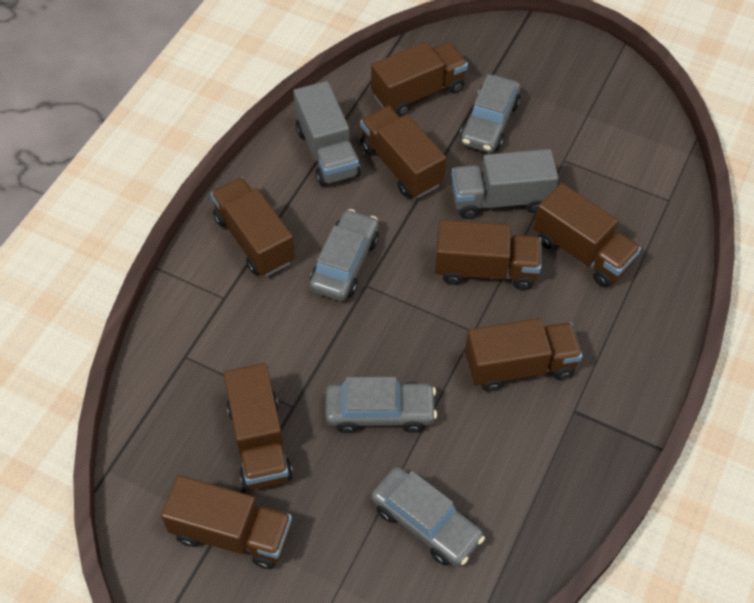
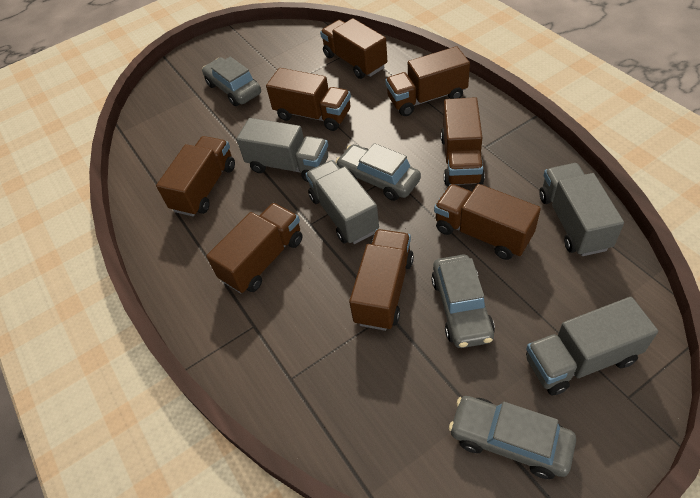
grey truck: [294,81,361,186] [451,149,558,219] = 2 -> [236,118,328,182] [306,160,379,244] [526,297,658,396] [539,163,624,256] = 4

